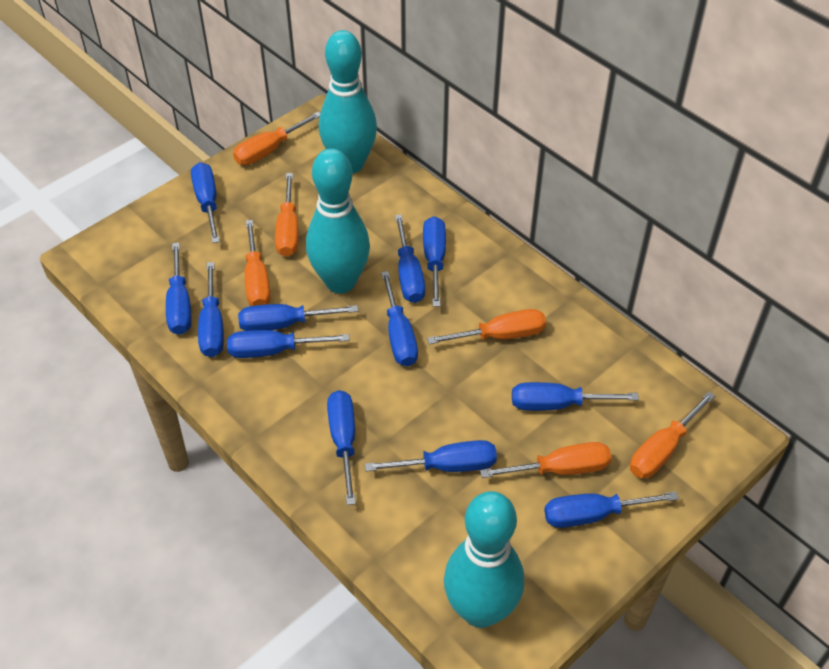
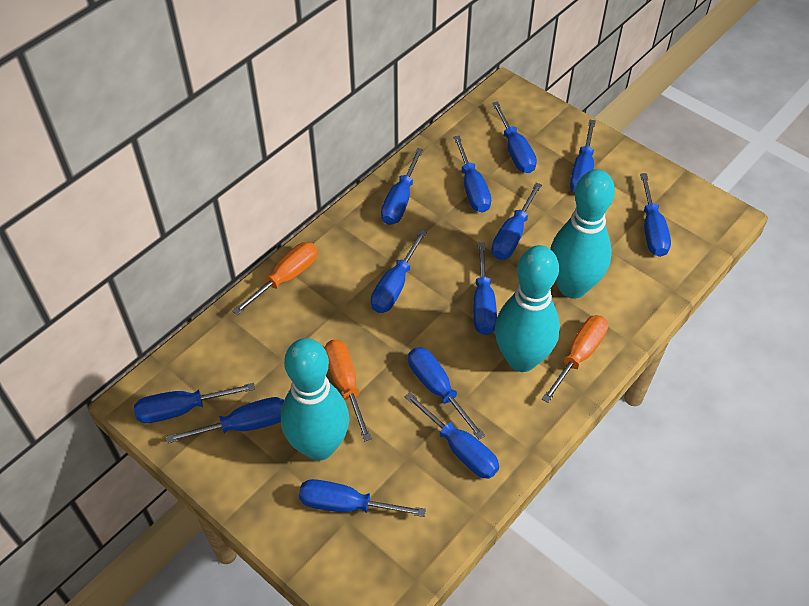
blue screwdriver: [166,243,191,335] [191,162,220,243] [198,262,224,357] [227,330,350,358] [238,304,358,331] [327,390,356,505] [365,440,497,472] [381,271,418,366] [395,214,425,303] [423,216,446,307] [512,382,639,411] [544,491,679,528] = 12 -> [134,383,255,423] [166,397,284,443] [299,479,426,517] [371,230,427,313] [381,148,423,225] [405,392,499,479] [408,347,485,440] [453,135,491,212] [473,243,497,335] [492,101,537,173] [492,183,542,260] [570,120,596,192] [640,173,671,257] = 13
orange screwdriver: [233,112,320,165] [245,220,271,306] [275,173,299,257] [427,309,546,344] [480,442,612,478] [630,391,715,478] = 6 -> [232,242,318,315] [324,339,372,442] [542,315,608,403] = 3

